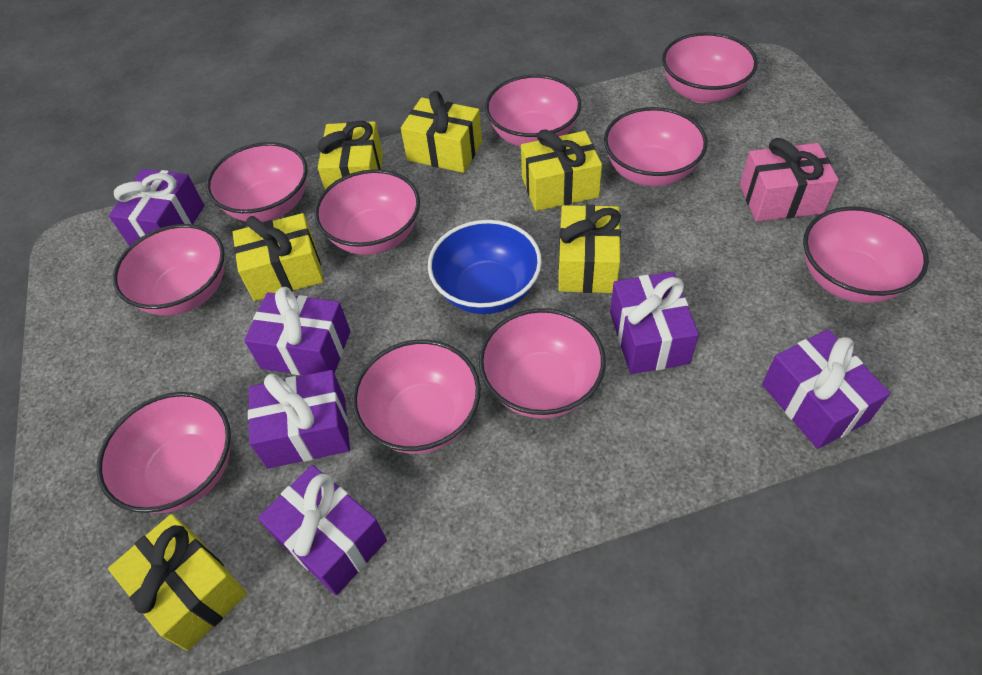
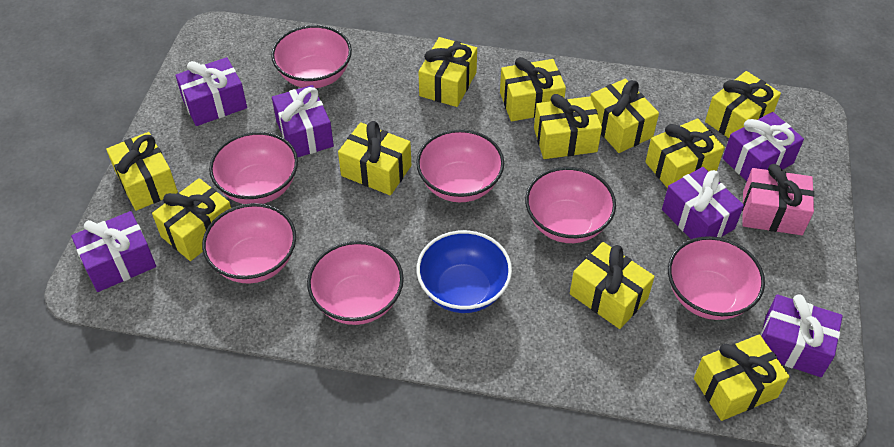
pink bowl: [97,392,231,513] [113,224,225,316] [206,142,307,222] [314,169,420,255] [352,340,481,454] [479,308,606,418] [485,75,581,147] [604,107,708,186] [662,32,758,103] [803,207,929,303] = 10 -> [202,203,296,284] [209,132,298,204] [271,25,352,88] [307,241,404,325] [416,129,504,202] [525,167,616,243] [668,236,765,320] = 7
yellow gift: [108,514,247,651] [233,213,324,301] [318,121,383,189] [401,91,482,173] [521,129,602,211] [558,205,621,293] = 6 -> [106,132,178,211] [152,178,231,261] [338,121,411,195] [418,37,477,107] [500,57,566,121] [534,94,602,159] [570,242,655,329] [590,79,659,153] [645,118,725,188] [694,335,790,421] [705,71,781,138] = 11

